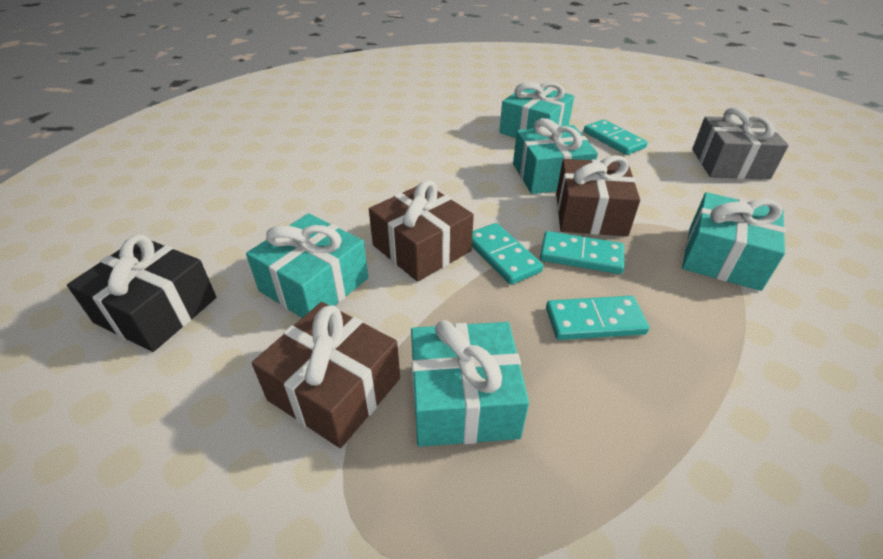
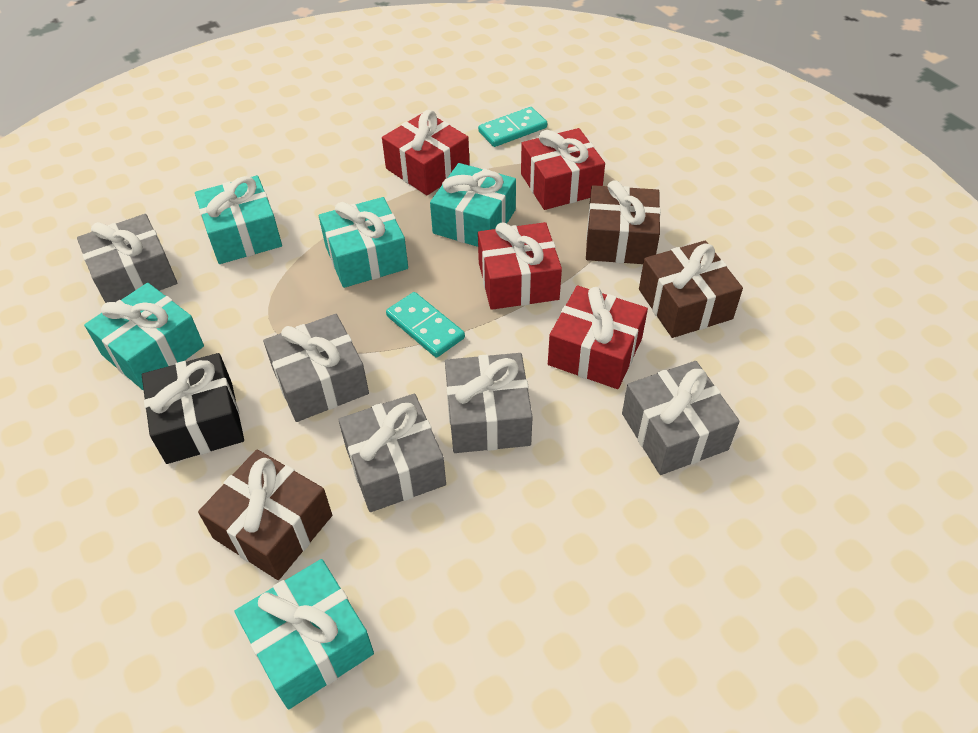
grey gift: [692,107,789,180] = 1 -> [77,214,177,303] [263,314,369,422] [338,394,446,512] [445,353,533,453] [622,361,740,475] = 5
red gift: none = 0 -> [382,110,470,195] [478,222,562,310] [521,128,605,210] [548,286,648,389] = 4
turquoise domino: [472,223,543,285] [540,231,624,274] [546,296,649,340] [584,119,648,155] = 4 -> [386,292,465,358] [478,107,547,147] = 2

